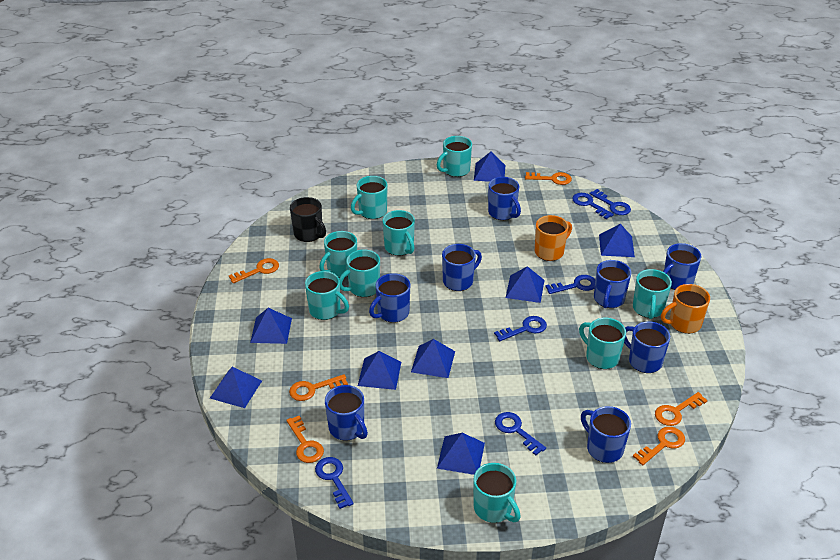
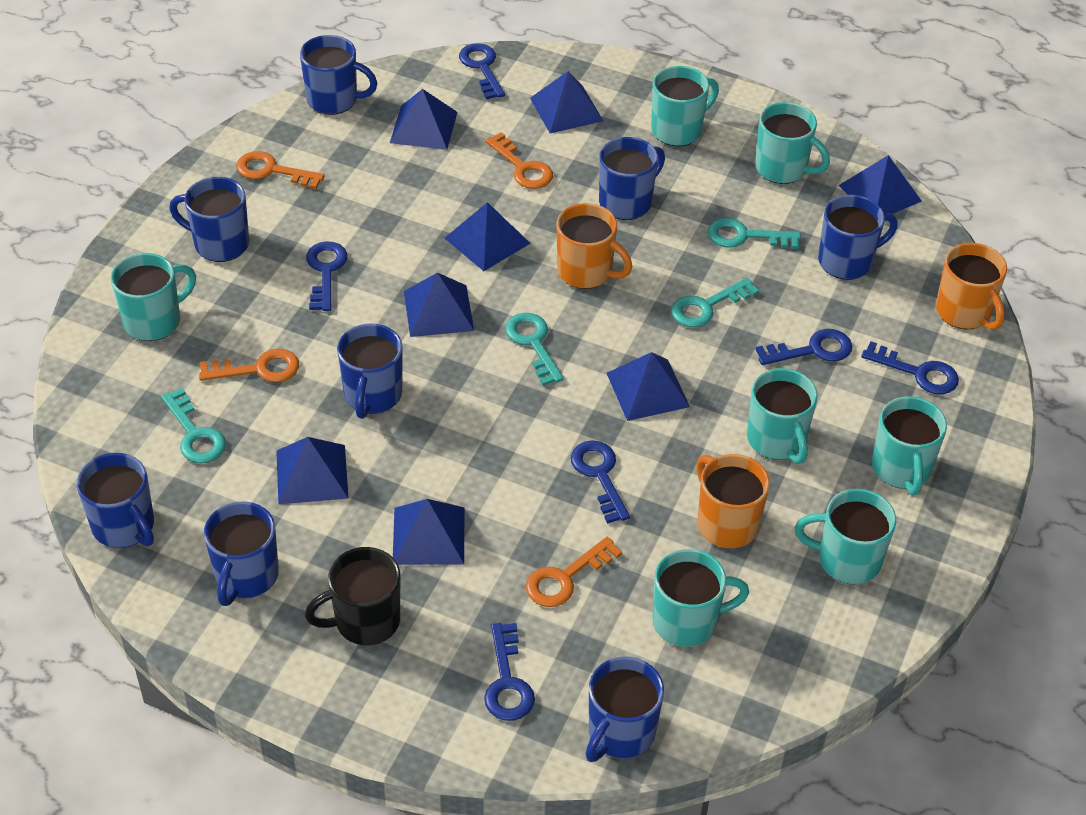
orange key: [229,258,279,283] [286,416,324,463] [289,374,348,401] [525,172,572,185] [633,427,685,465] [655,392,708,426] = 6 -> [199,349,299,382] [236,151,325,189] [485,132,553,189] [526,537,622,607] = 4
orange mug: [535,215,572,261] [661,284,710,334] = 2 -> [557,203,633,289] [696,454,770,549] [936,243,1007,330] = 3
turquoise key: none = 0 -> [161,388,226,463] [505,313,564,386] [671,278,759,328] [708,218,801,249] = 4
turquoise mug: [305,271,349,320] [319,231,357,278] [339,249,380,297] [351,176,388,219] [383,210,415,256] [437,136,472,177] [473,463,521,523] [579,318,626,369] [633,269,672,319] = 9 -> [111,253,196,341] [651,66,719,146] [652,549,749,647] [747,368,818,464] [755,102,830,184] [795,489,896,584] [872,396,947,495] = 7

